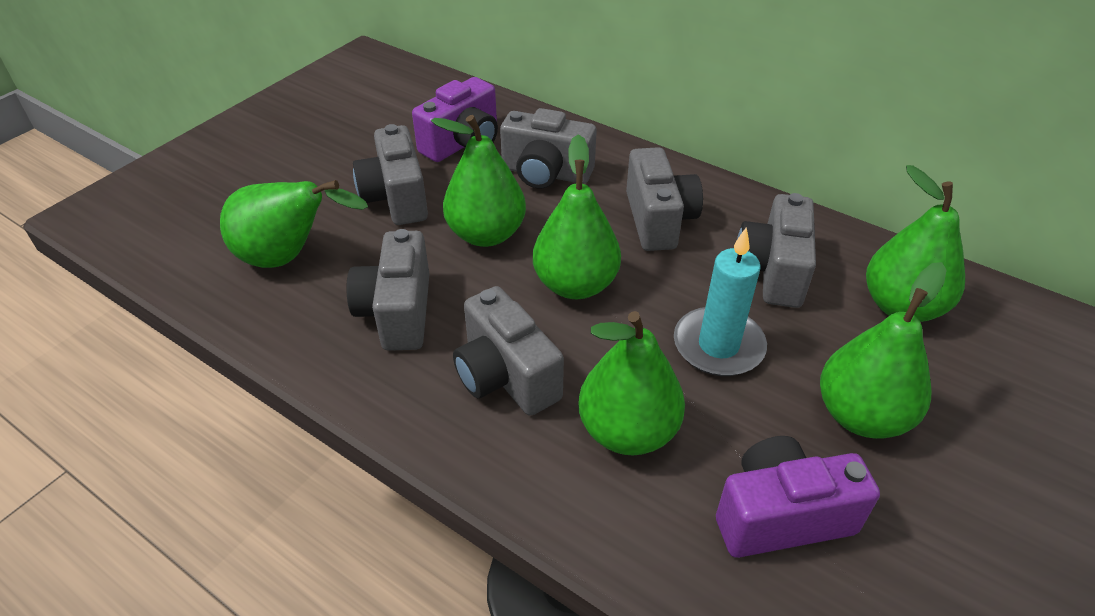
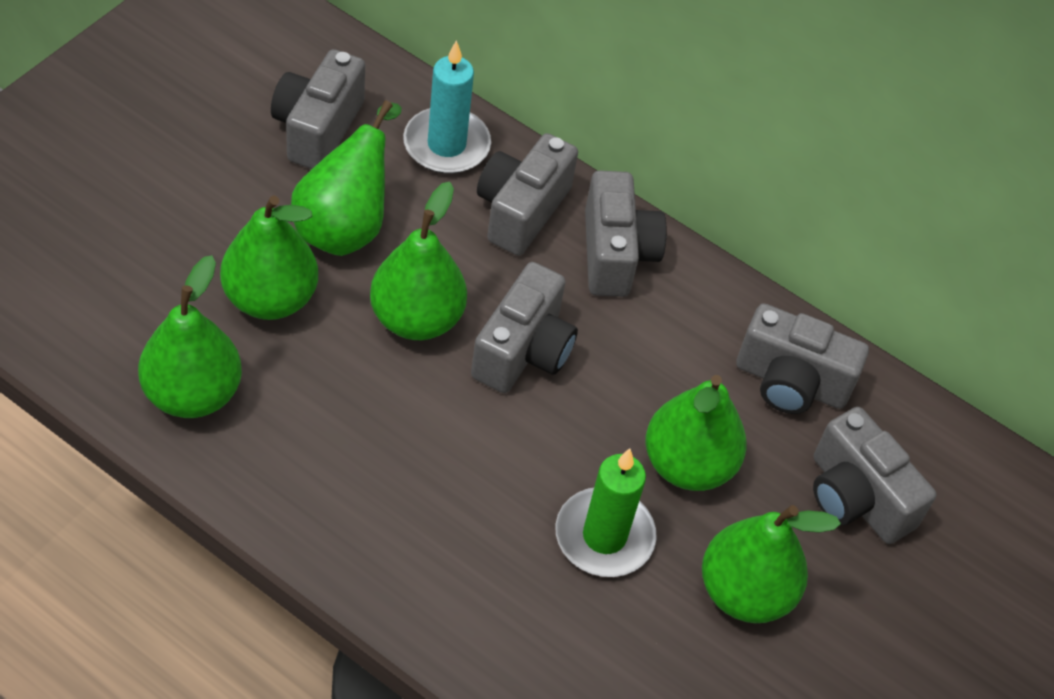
green candle: none = 0 -> [556,448,657,577] = 1
purple camera: [412,77,498,162] [716,436,880,558] = 2 -> none = 0

